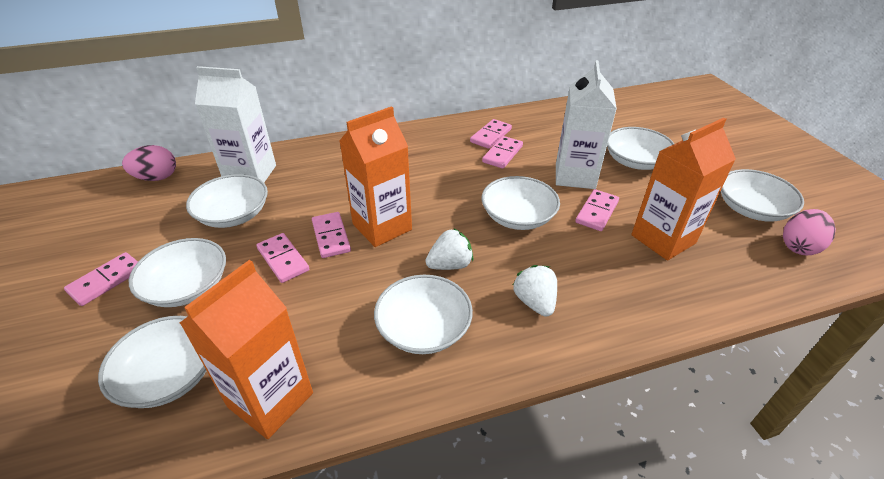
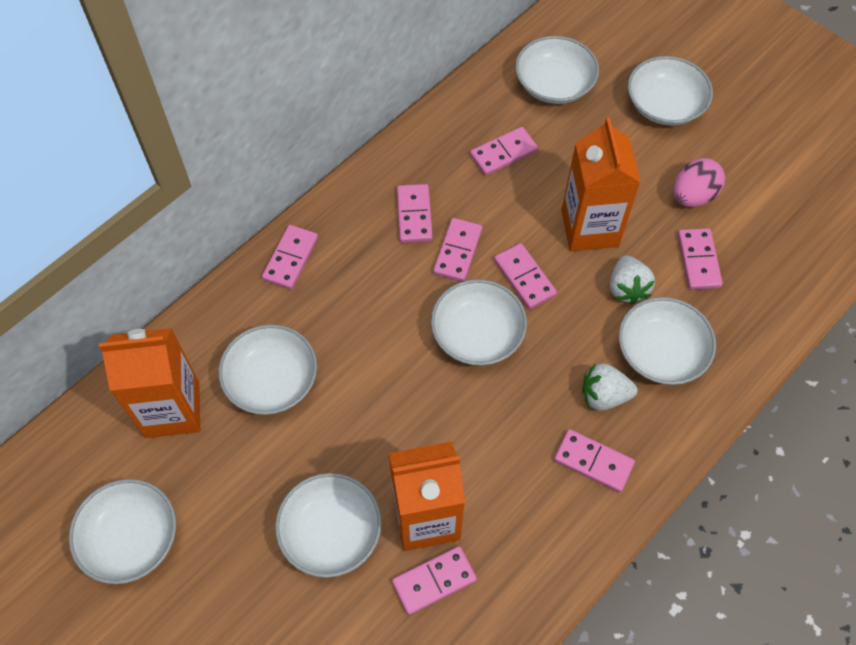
pink domino: [64,252,138,306] [257,233,309,283] [312,212,351,258] [470,119,512,149] [482,136,523,169] [575,189,619,231] = 6 -> [262,225,318,290] [392,546,477,615] [397,184,433,243] [433,218,482,282] [470,127,538,176] [494,243,557,309] [554,429,635,492] [678,228,723,290] = 8
pink egg: [122,145,176,181] [783,209,836,256] = 2 -> [673,158,725,207] = 1
white carton: [195,66,276,182] [556,60,617,189] = 2 -> none = 0

